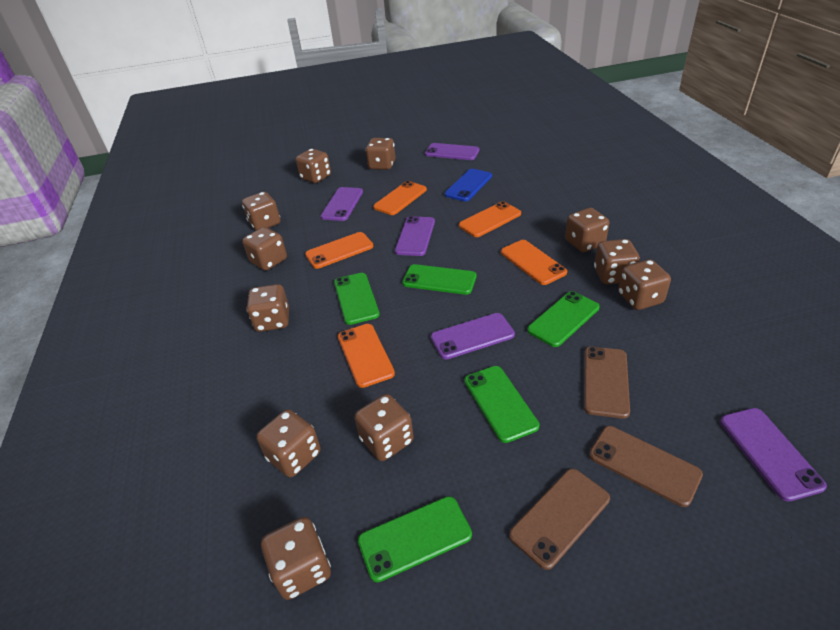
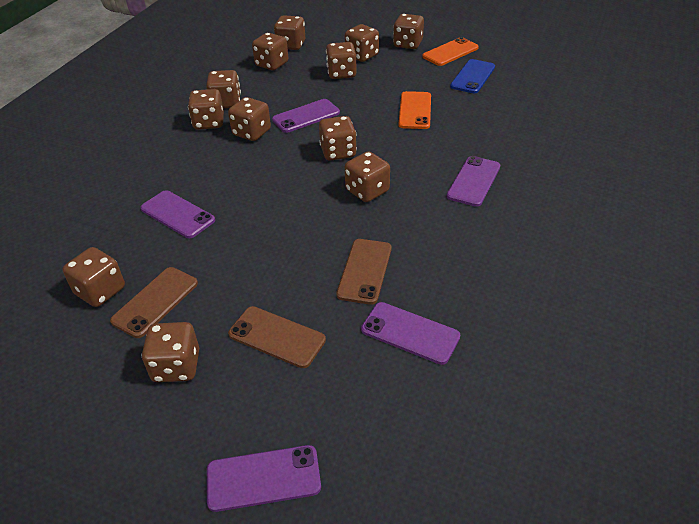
brown dice: [242,192,281,230] [242,227,287,271] [246,284,289,332] [256,409,321,477] [261,517,331,600] [296,149,331,183] [354,394,414,461] [365,138,396,170] [565,208,609,252] [594,239,640,285] [618,259,671,310] = 11 -> [63,247,125,307] [142,322,199,382] [188,89,224,130] [206,70,241,108] [228,97,271,141] [252,33,288,70] [274,15,305,50] [319,116,357,161] [326,42,357,79] [345,24,379,62] [345,151,390,202] [393,14,424,49] = 12
green phone: [334,273,380,325] [358,496,472,582] [402,264,476,295] [464,366,539,443] [527,291,600,347] = 5 -> none = 0
orange phone: [305,232,373,269] [338,324,395,388] [373,181,427,215] [459,201,521,237] [501,240,567,285] = 5 -> [398,91,431,129] [422,37,479,66] = 2

